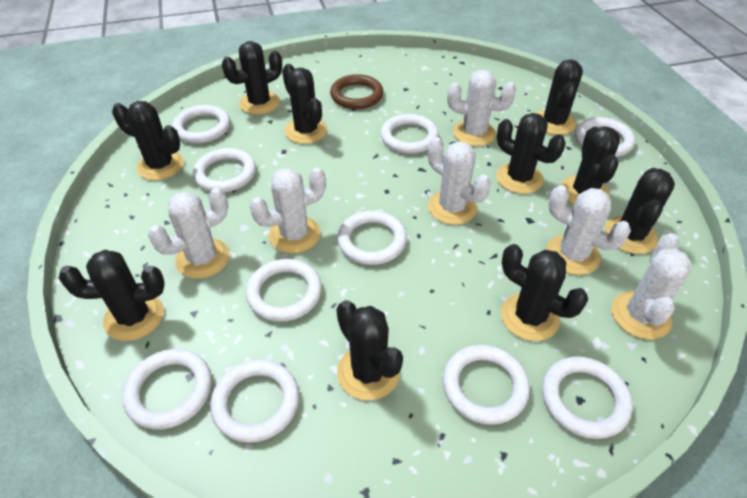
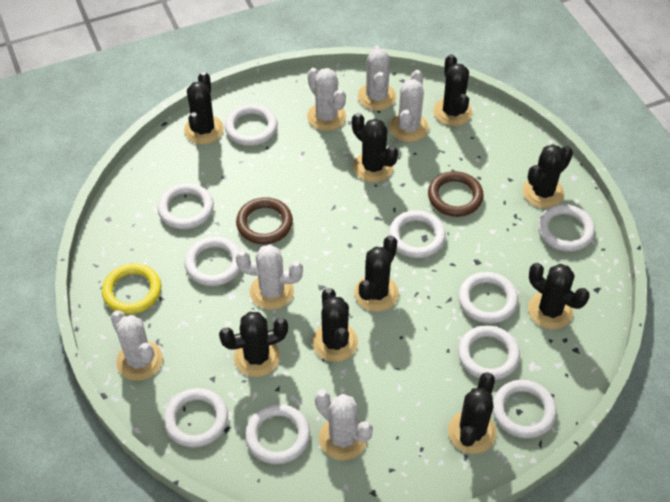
black cactus: [59,250,165,341] [112,101,184,180] [221,41,282,115] [282,64,328,144] [336,300,403,400] [496,113,565,194] [501,244,588,341] [536,59,583,135] [561,126,620,204] [605,168,675,254] = 10 -> [184,72,224,144] [219,312,288,377] [312,288,358,362] [352,113,398,182] [354,235,399,312] [433,54,473,126] [448,372,497,454] [523,144,573,208] [528,263,590,329] = 9
brown ring: [330,74,384,109] = 1 -> [236,197,293,244] [428,171,484,217] = 2
yellow ring: none = 0 -> [102,263,161,314] = 1

